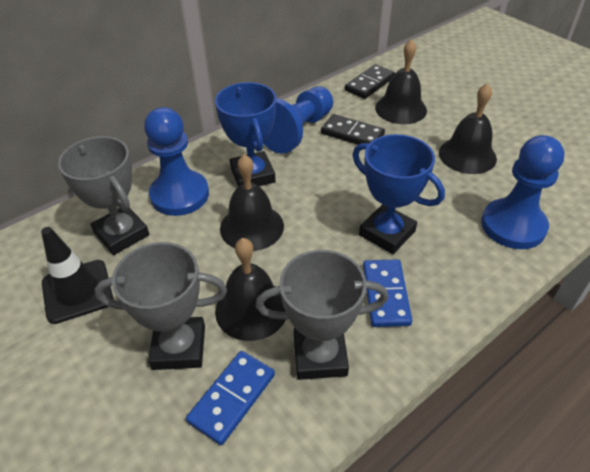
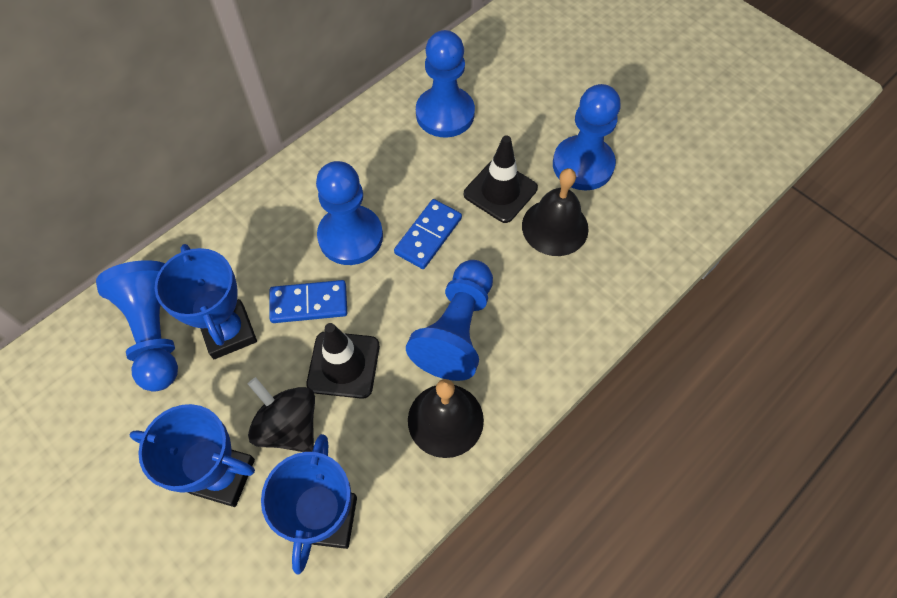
black bell: [215,238,286,341] [220,154,284,251] [375,39,427,124] [439,83,497,174] = 4 -> [408,379,484,458] [522,168,589,256] = 2
black domino: [321,114,385,145] [345,65,395,99] = 2 -> none = 0
black spinning top: none = 0 -> [248,377,315,452] = 1
black traffic cone: [41,227,113,324] = 1 -> [306,323,380,399] [464,135,538,223] = 2
blue pawn: [144,107,209,216] [263,86,333,154] [481,135,564,249] = 3 -> [96,260,178,392] [316,161,383,265] [406,260,493,381] [416,30,475,137] [553,84,621,190] = 5
blue trophy: [215,82,276,186] [352,134,445,254] = 2 -> [130,404,255,507] [155,244,257,359] [261,434,357,575] = 3
grey trophy: [58,136,149,255] [95,242,227,370] [256,250,388,380] = 3 -> none = 0

